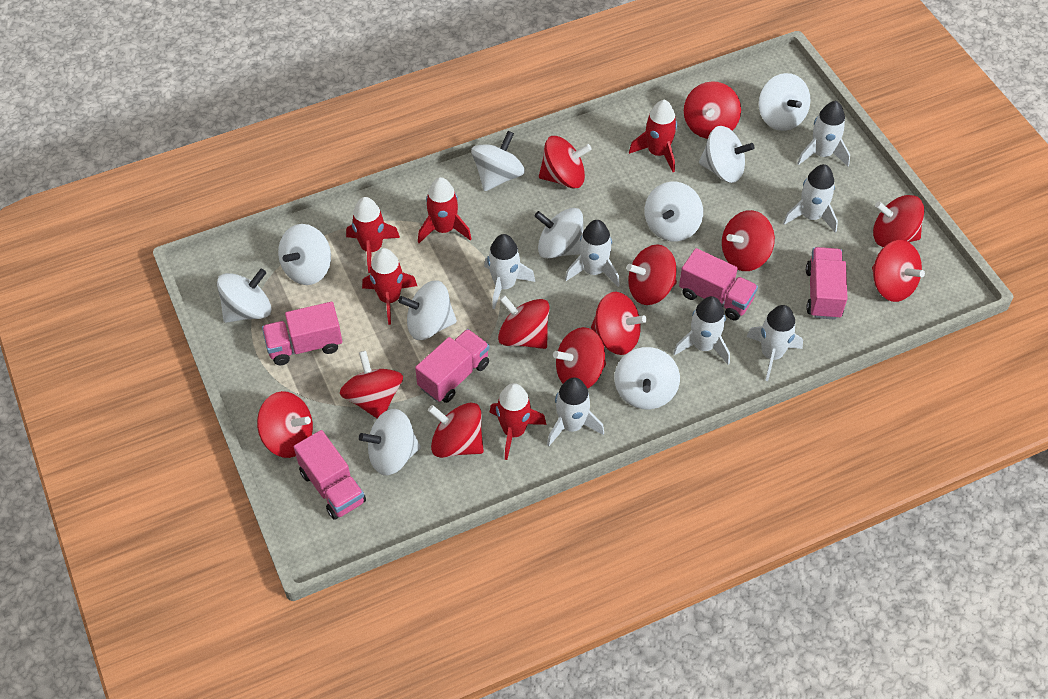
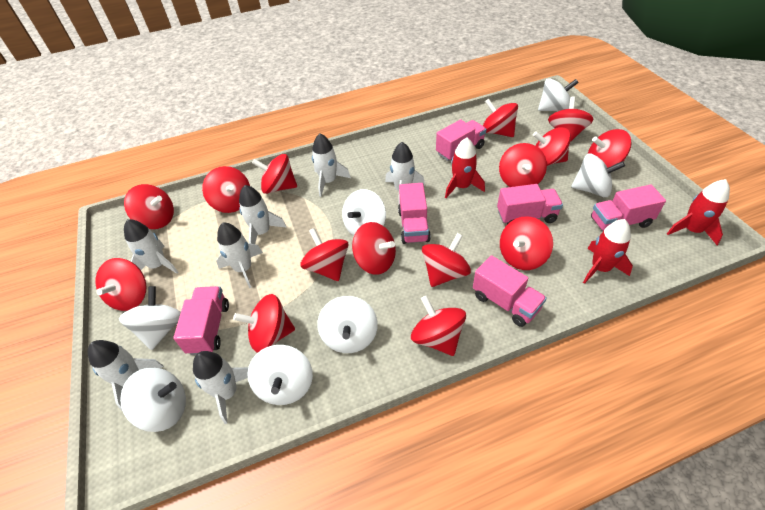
pink truck: [262,302,342,365] [294,430,366,520] [415,329,490,403] [679,248,758,320] [806,247,848,320] = 5 -> [173,286,229,355] [398,183,431,244] [436,120,487,161] [473,255,547,327] [497,184,563,224] [591,184,666,231] = 6
red rocket: [346,197,400,273] [362,248,417,325] [418,177,472,243] [489,383,546,460] [629,100,677,172] = 5 -> [445,138,485,198] [583,219,633,284] [667,179,730,245] = 3
red spinning top: [257,391,313,458] [340,351,403,418] [428,403,484,458] [498,295,549,349] [539,136,592,189] [553,327,606,389] [591,292,647,355] [626,244,677,305] [684,81,741,139] [722,210,775,271] [872,240,925,302] [873,195,924,247] = 12 -> [95,258,147,311] [124,184,174,229] [202,166,250,213] [233,294,295,353] [252,154,297,194] [300,228,349,281] [352,222,396,275] [411,295,466,356] [422,233,471,287] [483,98,518,137] [499,143,547,187] [500,216,553,270] [533,127,571,166] [548,97,594,142] [588,129,632,168] = 15
white spinning top: [217,268,272,323] [278,224,331,285] [359,409,421,475] [398,280,457,340] [471,131,525,191] [534,208,583,259] [614,347,680,409] [644,182,703,242] [699,126,754,183] [759,73,811,131] = 10 -> [119,286,181,350] [120,367,186,432] [247,345,313,405] [317,296,378,353] [342,189,386,236] [538,78,579,111] [571,154,625,197] = 7

